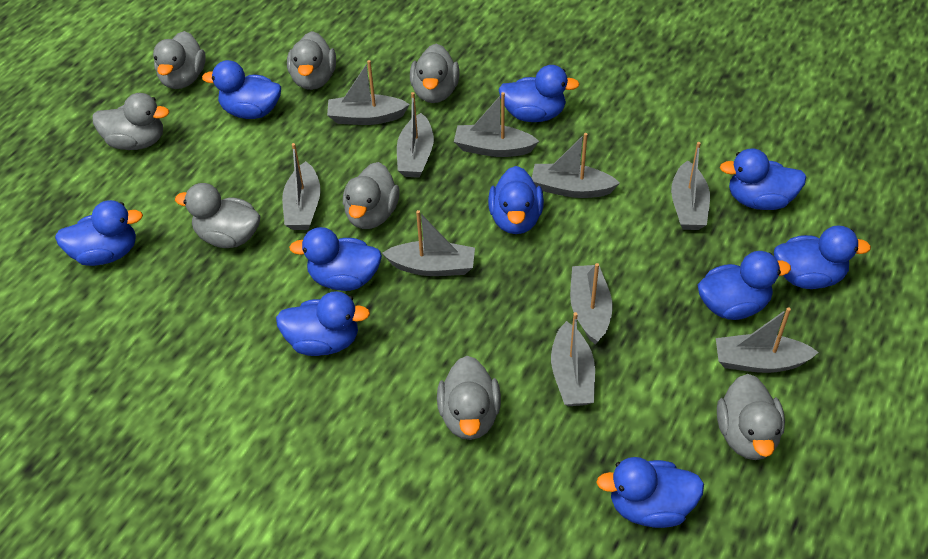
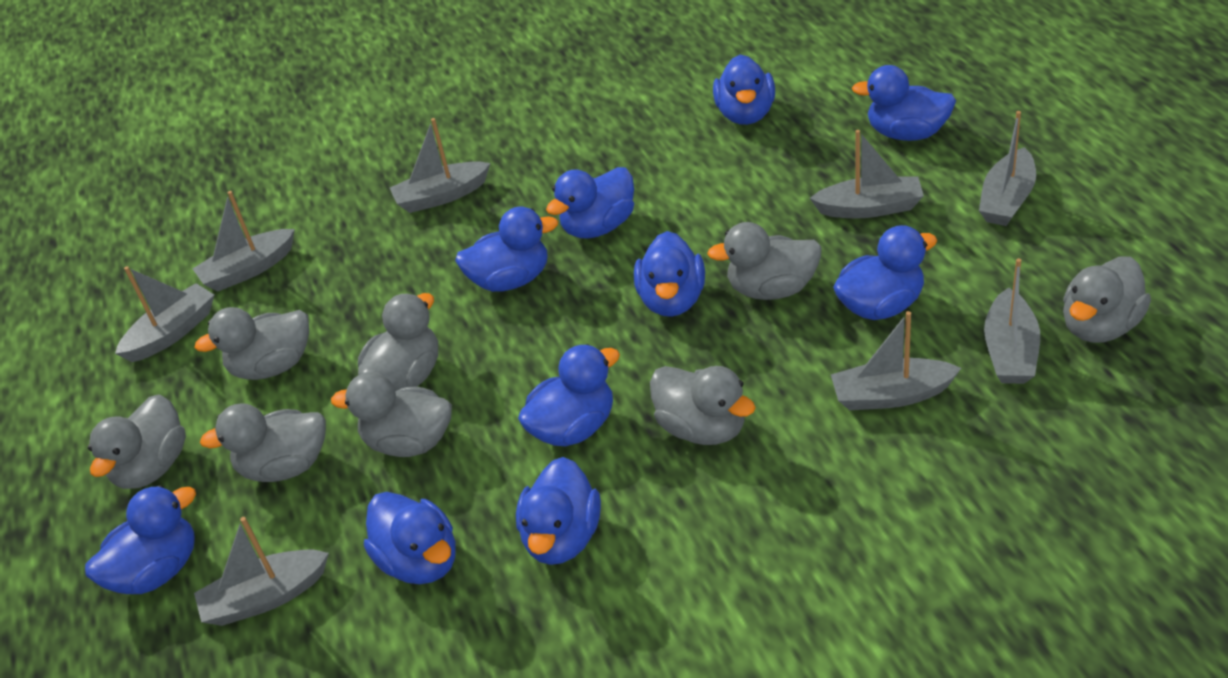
grey boat: [282,143,321,230] [327,60,410,125] [382,210,475,276] [397,92,434,178] [454,92,539,157] [532,133,620,198] [551,312,595,406] [570,263,613,345] [671,142,710,230] [716,307,819,373] = 10 -> [115,266,214,362] [192,191,295,291] [194,517,329,626] [390,118,490,213] [810,130,924,218] [831,311,961,410] [979,111,1036,226] [984,258,1040,384] = 8

